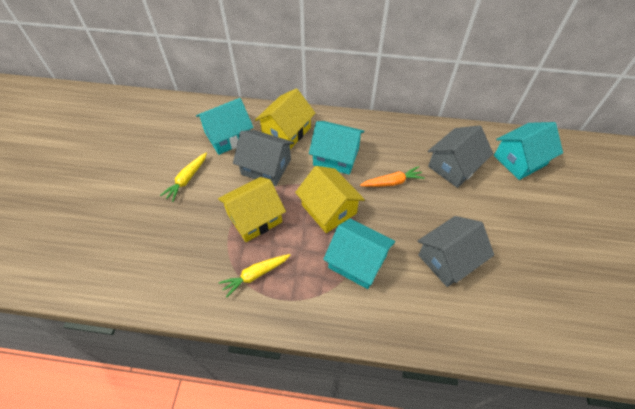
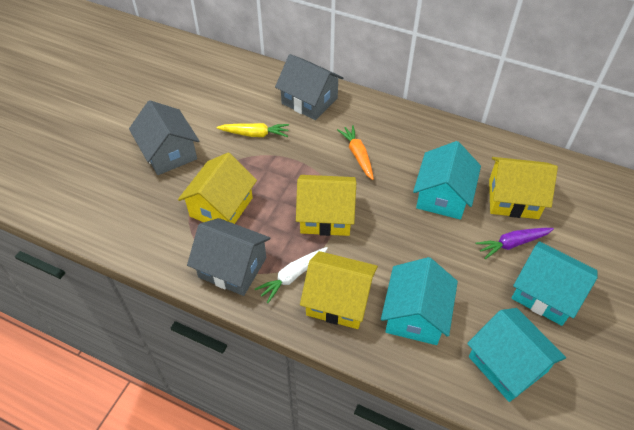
purple carrot: none = 0 -> [475,228,554,259] = 1
white carrot: none = 0 -> [255,247,328,303] = 1
yellow carrot: [160,153,207,202] [219,254,290,298] = 2 -> [217,123,289,137] = 1
yellow house: [218,177,286,242] [255,88,316,149] [295,166,365,233] = 3 -> [178,153,257,224] [296,175,356,236] [300,251,378,329] [489,157,558,219] = 4

